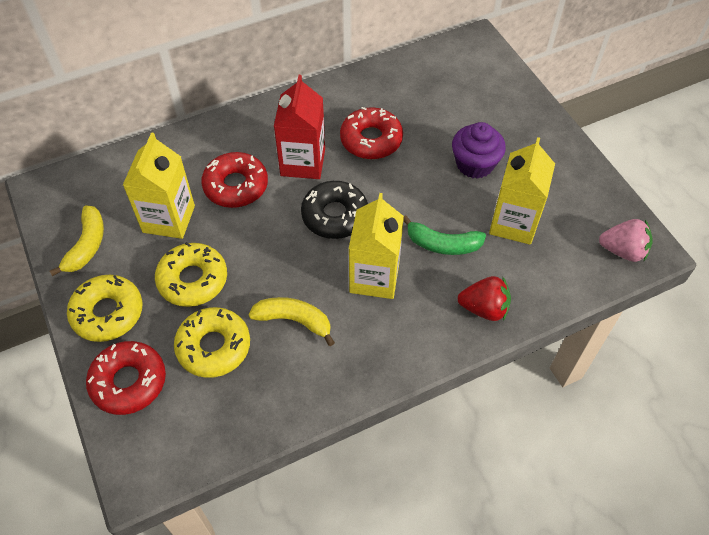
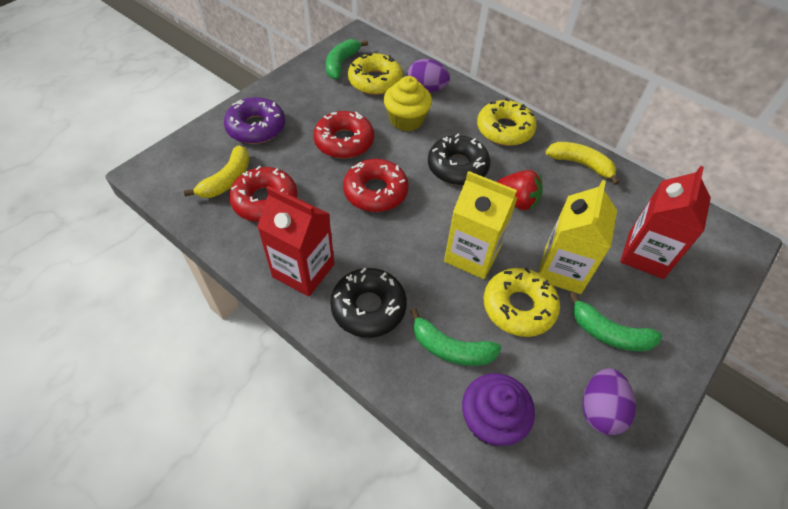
black donut: [301,181,368,239] = 1 -> [330,267,407,338] [428,134,491,185] = 2
green banana: [403,215,486,255] = 1 -> [326,39,368,79] [410,308,501,366] [569,292,662,351] = 3
pink strawberry: [599,219,653,262] = 1 -> none = 0
purple donut: none = 0 -> [224,97,285,144] = 1
purple egg: none = 0 -> [407,59,450,93] [583,368,636,436] = 2
red carton: [274,75,325,179] = 1 -> [257,186,334,296] [620,166,711,279] = 2
yellow carton: [123,132,195,239] [349,193,404,299] [489,137,555,245] = 3 -> [444,171,518,279] [539,180,617,294] = 2
yellow cupcake: none = 0 -> [384,76,432,131] = 1

